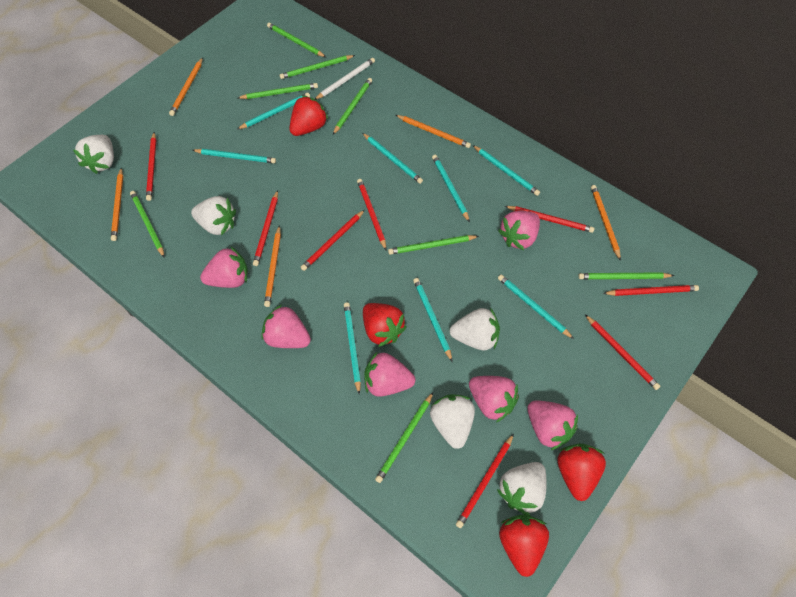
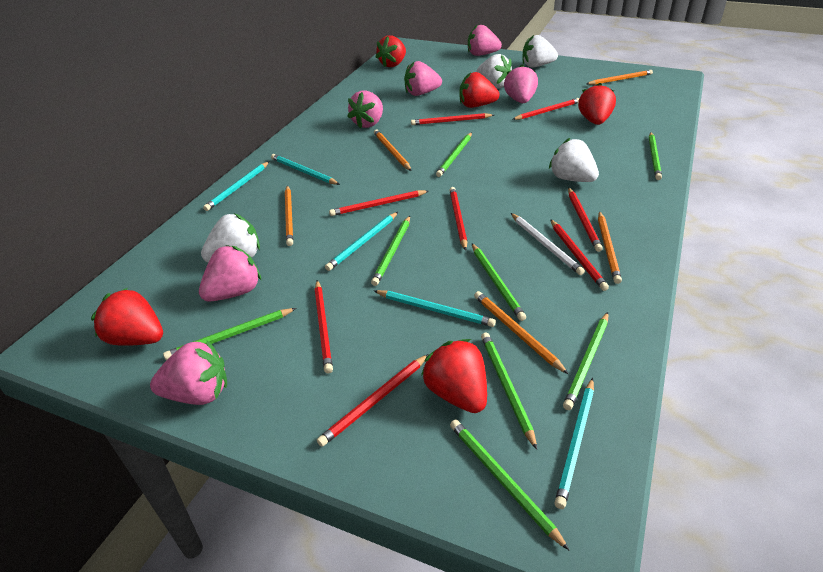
red strawberry: [289,95,328,136] [363,303,407,347] [499,515,549,577] [557,444,606,501] = 4 -> [91,288,163,346] [376,36,406,67] [421,339,487,413] [459,72,500,108] [578,83,616,125] = 5
turquoise pencil: [193,149,276,163] [237,93,310,130] [344,303,361,394] [363,133,423,184] [413,278,452,361] [432,155,470,222] [473,145,540,196] [498,275,574,339] = 8 -> [203,162,269,211] [271,154,340,185] [325,212,398,271] [374,290,496,327] [554,378,594,509] = 5
white strawberry: [73,135,114,174] [191,196,236,236] [430,394,475,449] [450,308,500,350] [497,462,547,516] = 5 -> [201,213,260,263] [476,54,512,88] [523,35,558,67] [549,138,599,182] = 4

